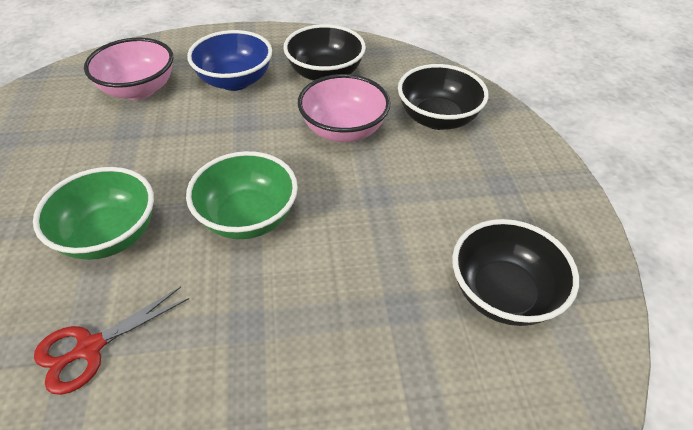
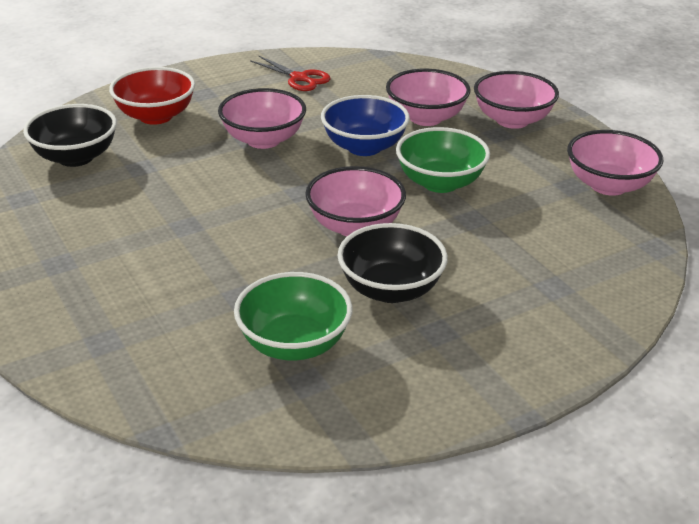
black bowl: [283,24,366,81] [398,64,489,130] [452,219,579,326] = 3 -> [23,104,117,167] [338,223,448,303] = 2
pink bowl: [84,38,173,100] [298,74,391,142] = 2 -> [218,88,306,149] [305,166,406,236] [386,69,471,126] [474,71,559,129] [567,130,663,196] = 5
red bowl: none = 0 -> [109,67,195,125] = 1

